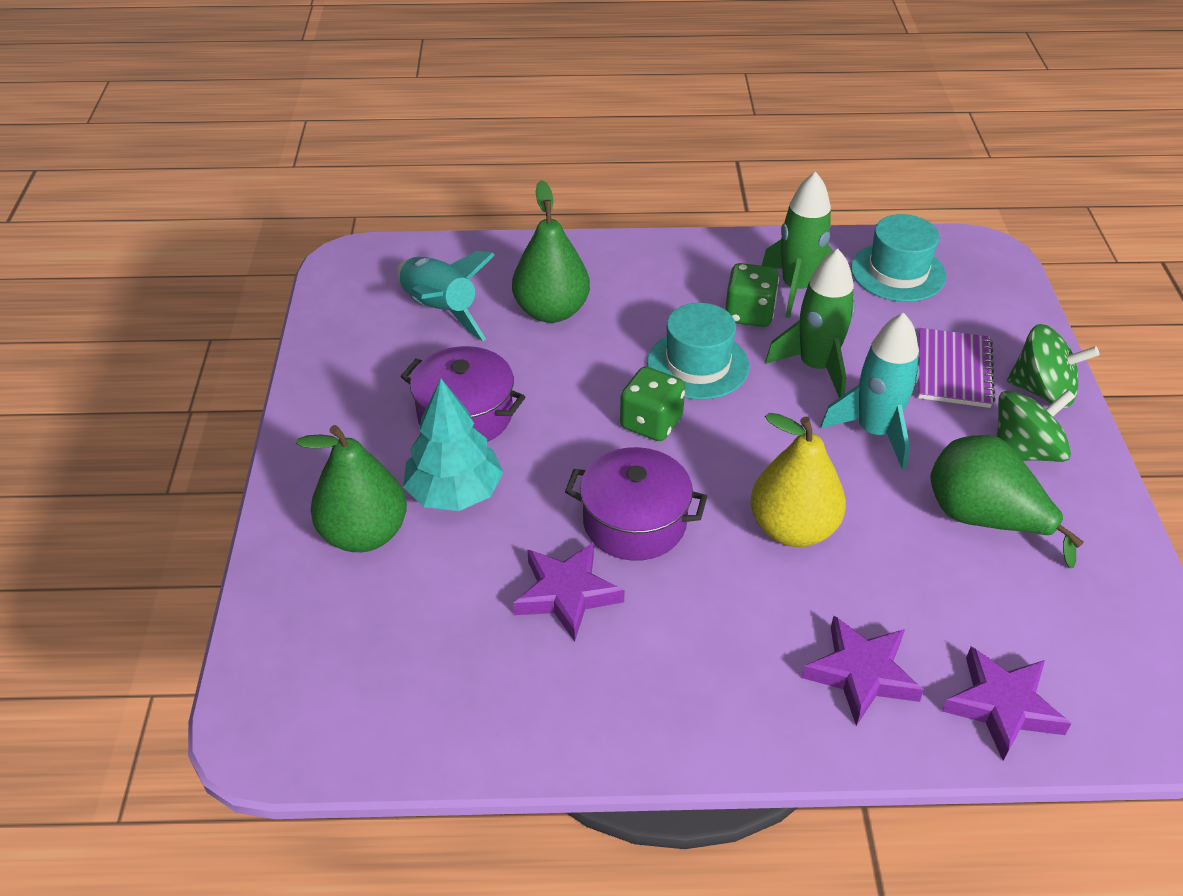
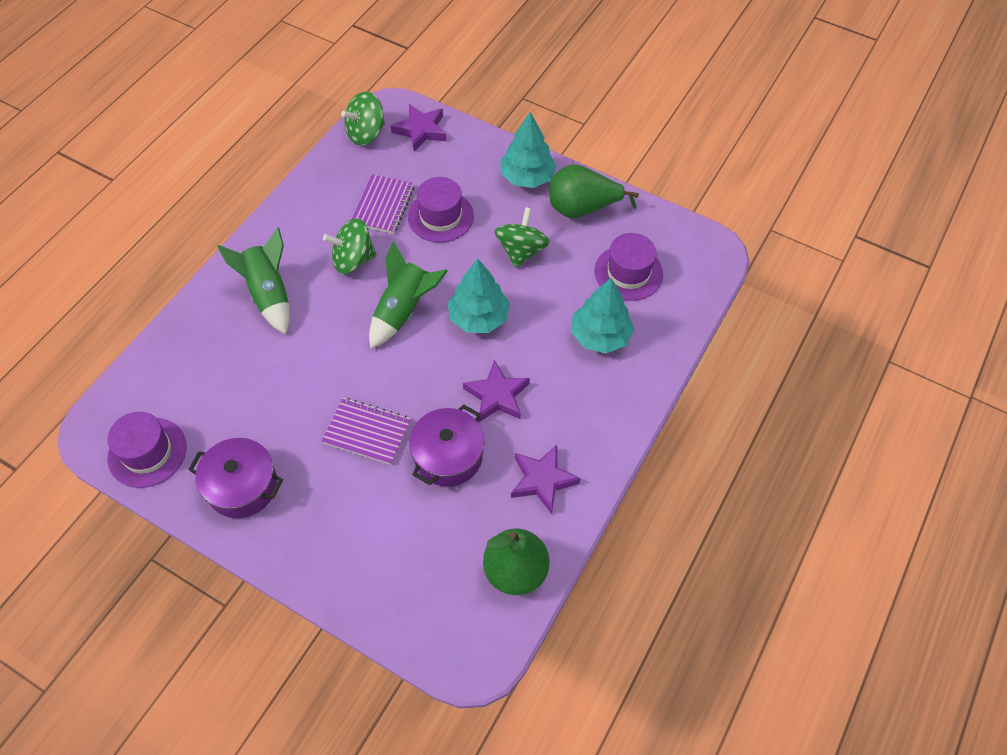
green dice: [620,367,685,441] [725,263,779,327] = 2 -> none = 0
green pear: [296,425,407,552] [512,180,590,323] [930,435,1084,568] = 3 -> [483,529,549,595] [550,164,639,218] = 2
green spinning top: [997,389,1076,462] [1007,324,1099,408] = 2 -> [323,218,377,274] [341,91,385,145] [494,207,550,268] = 3
purple hat: none = 0 -> [107,412,187,488] [408,177,474,243] [594,233,663,301] = 3
purple notebook: [918,328,995,408] = 1 -> [322,398,411,465] [352,174,415,234] = 2
turquoise hat: [647,303,749,400] [851,214,946,302] = 2 -> none = 0
turquoise rocket: [396,251,495,341] [821,313,920,469] = 2 -> none = 0
turquoise tree: [403,379,504,511] = 1 -> [448,258,510,333] [501,112,557,188] [571,278,634,353] = 3
yellow pear: [751,413,846,547] = 1 -> none = 0

